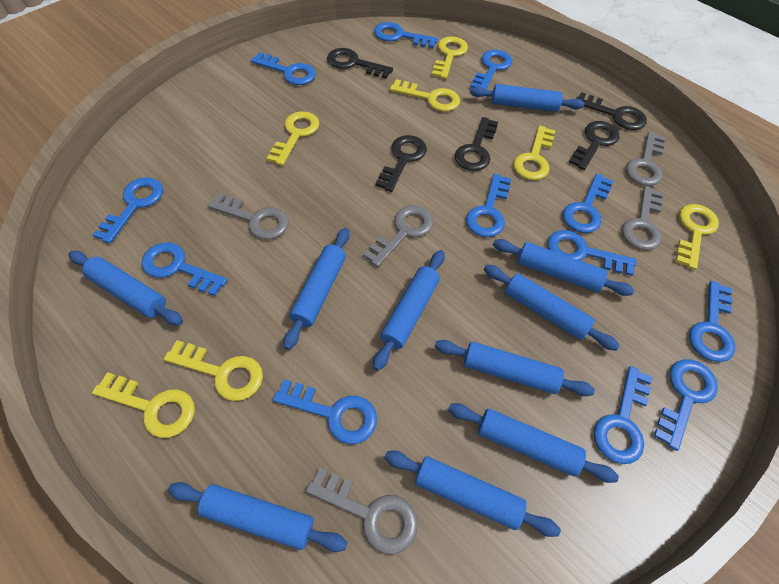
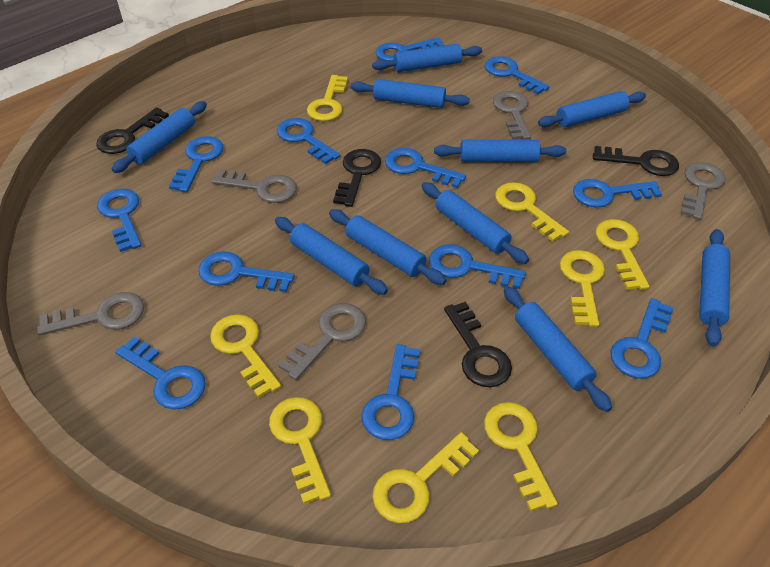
black key: [327,48,393,79] [375,135,427,192] [455,117,498,171] [569,121,619,170] [576,92,647,130] = 5 -> [96,107,169,154] [333,149,381,207] [444,302,512,387] [593,146,679,176] = 4
yellow key: [92,372,195,438] [164,340,263,401] [267,111,319,166] [390,79,460,112] [432,36,468,79] [513,126,555,180] [675,204,719,270] = 7 -> [210,314,281,398] [269,397,331,504] [307,75,348,121] [372,432,479,523] [484,402,558,512] [495,182,569,242] [560,250,605,327] [596,219,650,290] = 8

